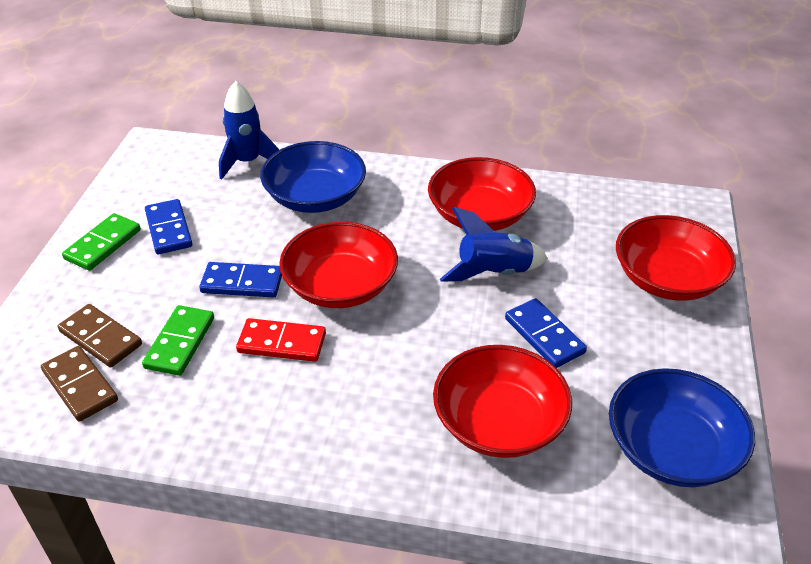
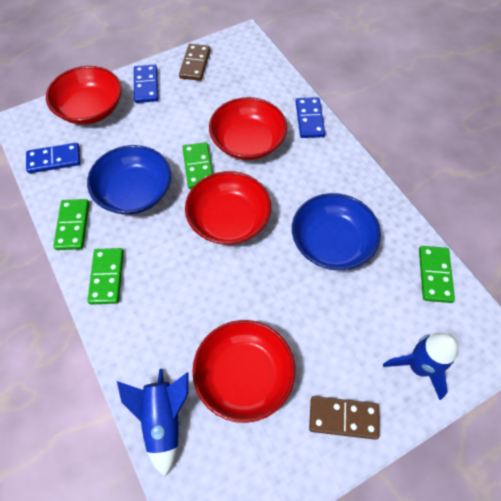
green domino: [62,213,141,271] [142,305,214,376] = 2 -> [53,199,89,250] [87,248,124,304] [182,142,213,189] [419,246,455,303] = 4
red domino: [236,318,326,362] = 1 -> none = 0

